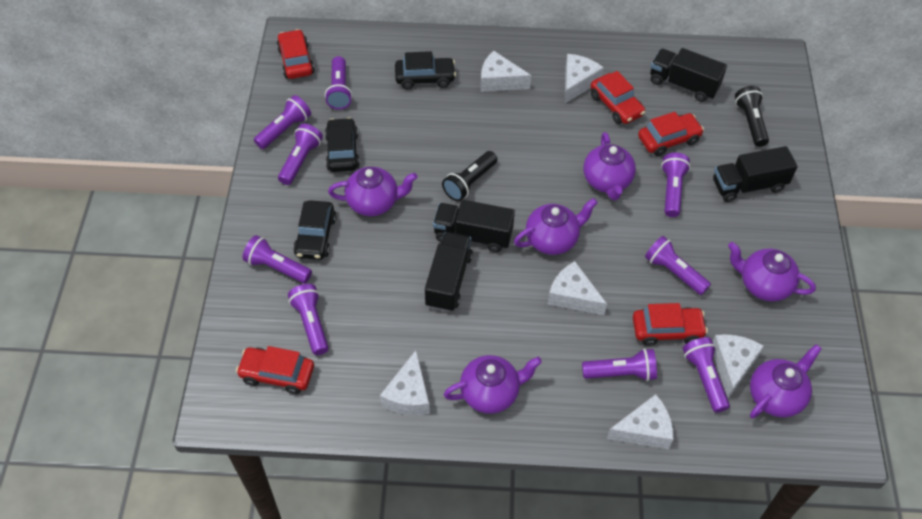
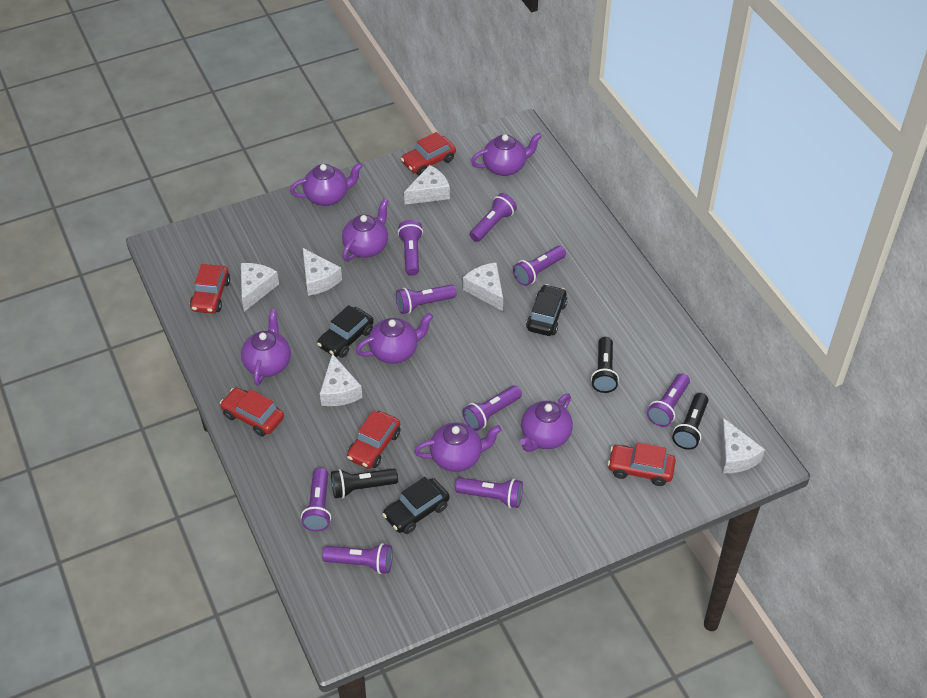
black flashlight: [442,151,497,201] [735,86,769,147] = 2 -> [331,469,398,499] [591,337,619,393] [672,393,708,450] = 3
black truck: [425,232,473,312] [433,200,515,253] [650,48,727,102] [713,146,798,202] = 4 -> none = 0
purple teapot: [328,167,418,216] [444,355,542,414] [514,198,598,255] [583,132,636,200] [728,242,816,302] [750,344,822,418] = 6 -> [241,309,291,386] [290,162,363,206] [342,199,388,261] [356,313,433,364] [414,422,502,472] [471,133,542,176] [520,394,573,452] = 7

